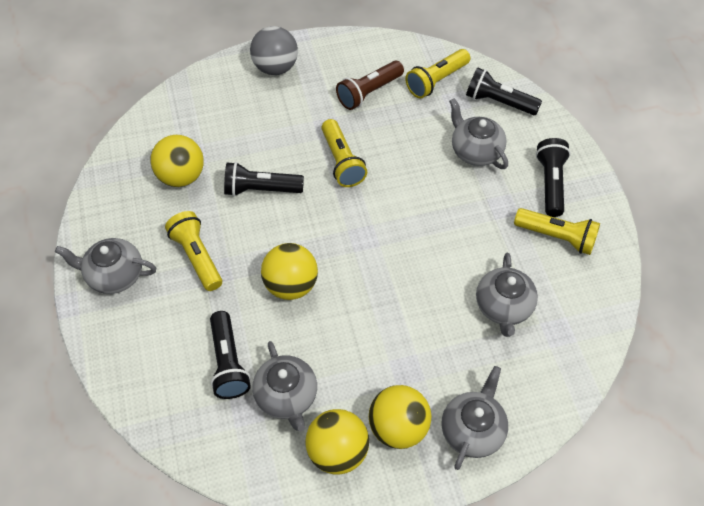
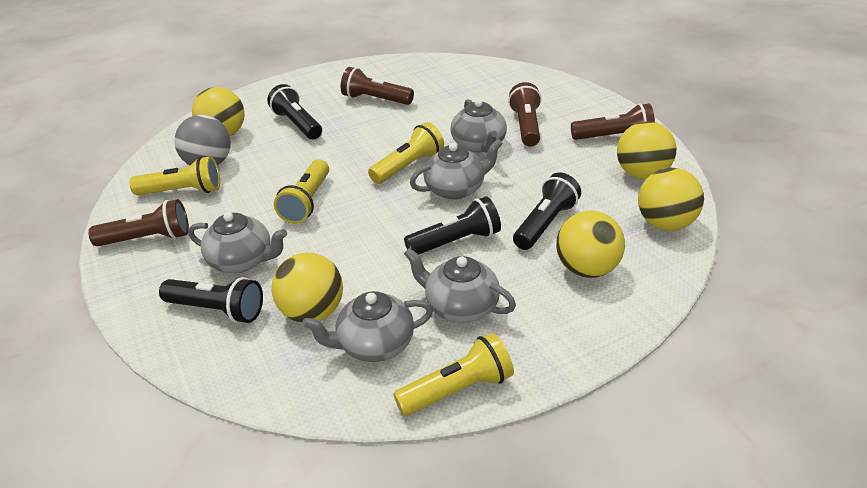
brown flashlight: [336,61,404,110] = 1 -> [88,199,189,246] [341,67,414,105] [508,82,542,147] [571,103,655,140] = 4
yellow ball: [150,135,204,187] [261,243,318,300] [306,409,369,475] [369,385,431,449] = 4 -> [192,87,245,136] [272,252,343,323] [556,211,625,278] [617,121,677,179] [638,168,704,231] = 5

